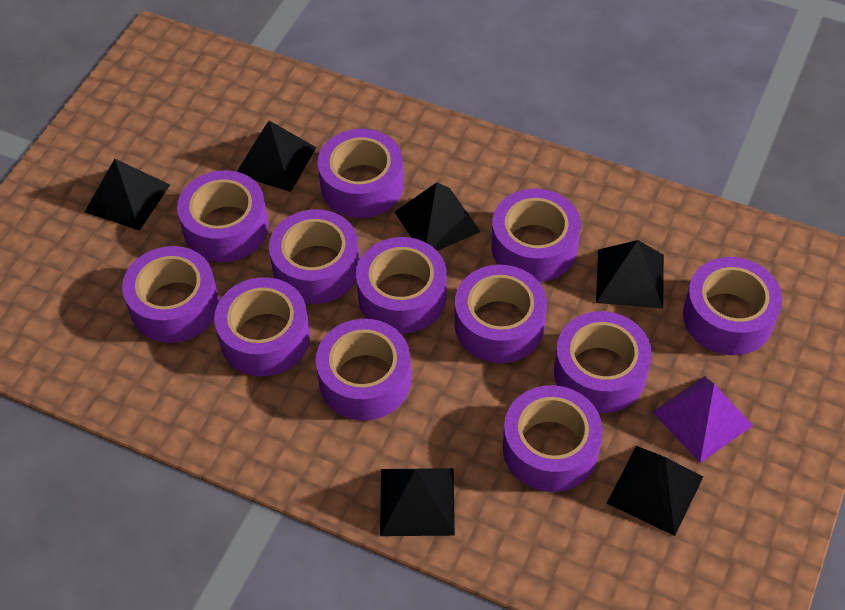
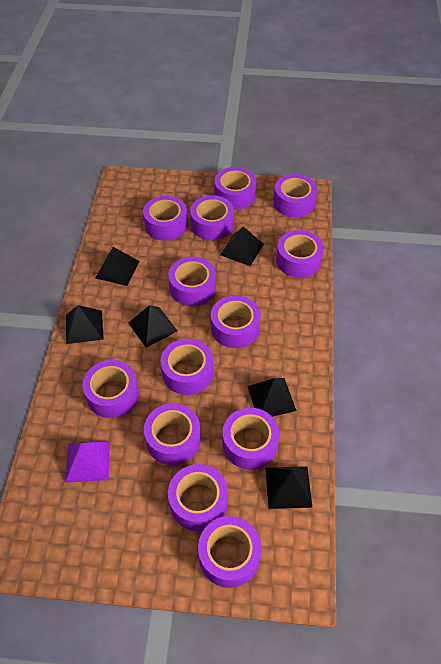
purple tape: [122,246,219,343] [177,170,269,262] [214,277,310,376] [269,209,360,304] [316,319,411,421] [318,129,404,218] [356,237,447,334] [455,265,547,363] [491,189,581,282] [503,385,603,492] [554,311,652,413] [683,257,782,355] = 12 -> [82,360,139,418] [143,196,188,241] [144,403,201,465] [160,339,213,395] [168,257,216,306] [168,464,228,531] [190,195,234,240] [198,516,261,588] [211,295,261,348] [214,167,256,210] [223,408,279,470] [273,174,317,217] [276,230,324,278] = 13

